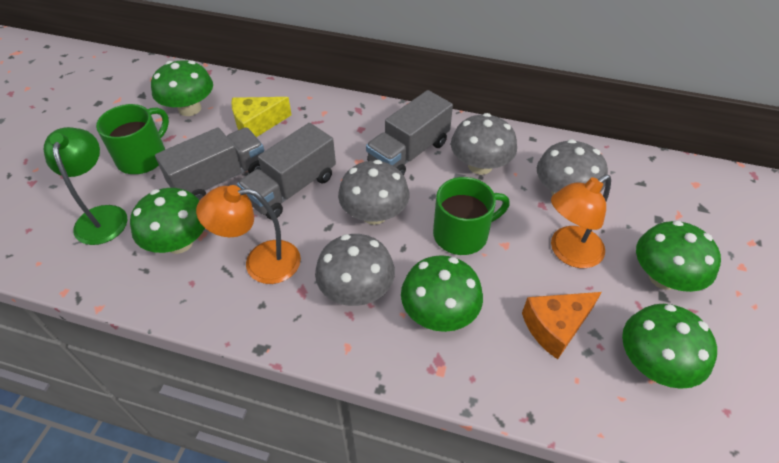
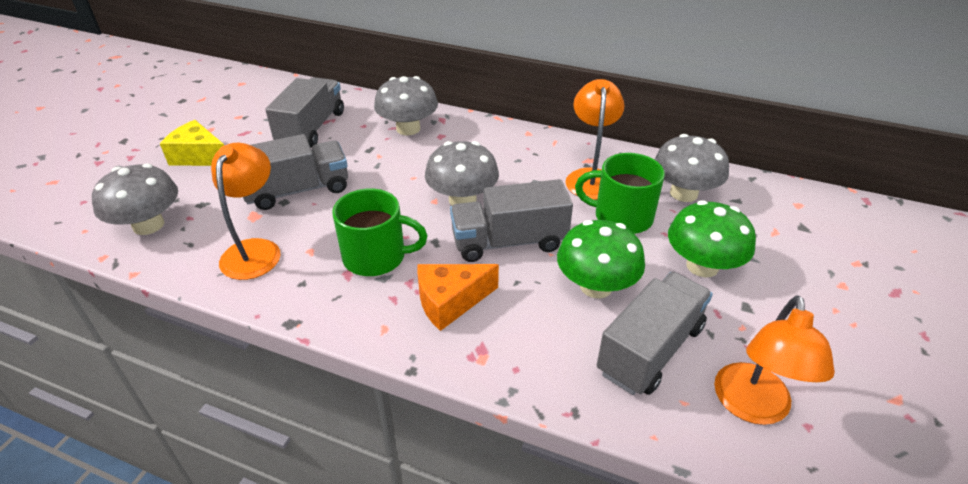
green lamp: [44,127,127,245] = 1 -> none = 0
green mushroom: [130,188,205,254] [151,60,213,116] [401,255,483,332] [622,304,717,389] [636,220,721,292] = 5 -> [557,220,645,298] [668,200,756,278] = 2
grey truck: [155,127,264,200] [237,123,336,220] [366,90,453,176] = 3 -> [243,134,348,210] [265,77,344,148] [450,179,573,262] [597,272,713,395] = 4
orange lamp: [196,185,301,284] [551,174,611,268] = 2 -> [211,143,281,280] [566,79,625,200] [714,295,835,425] = 3

